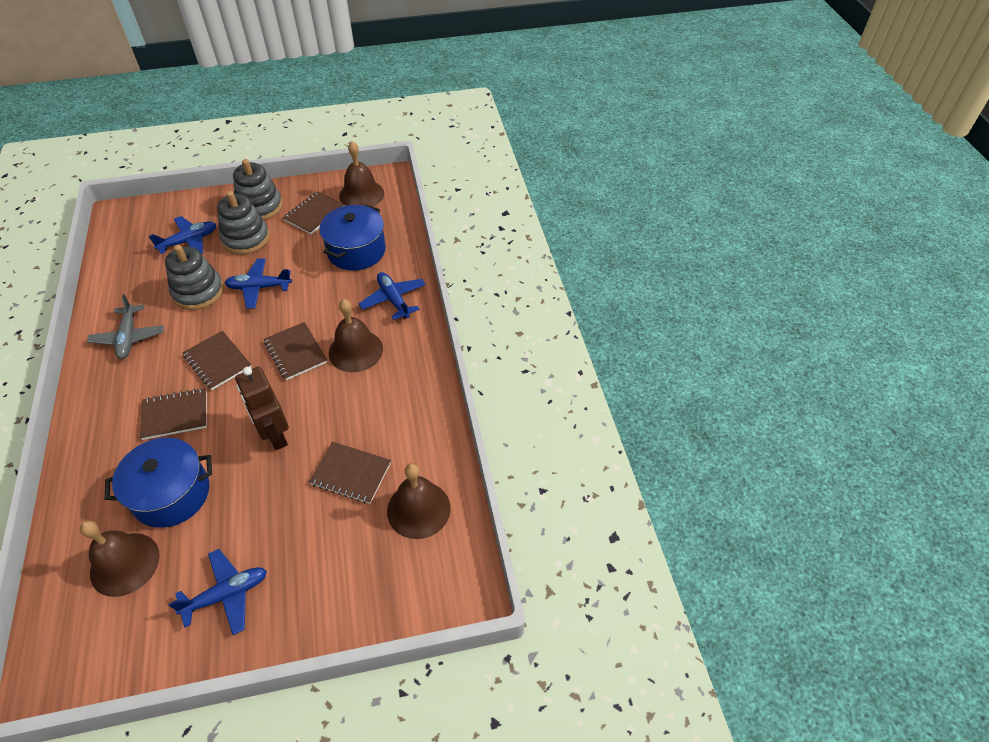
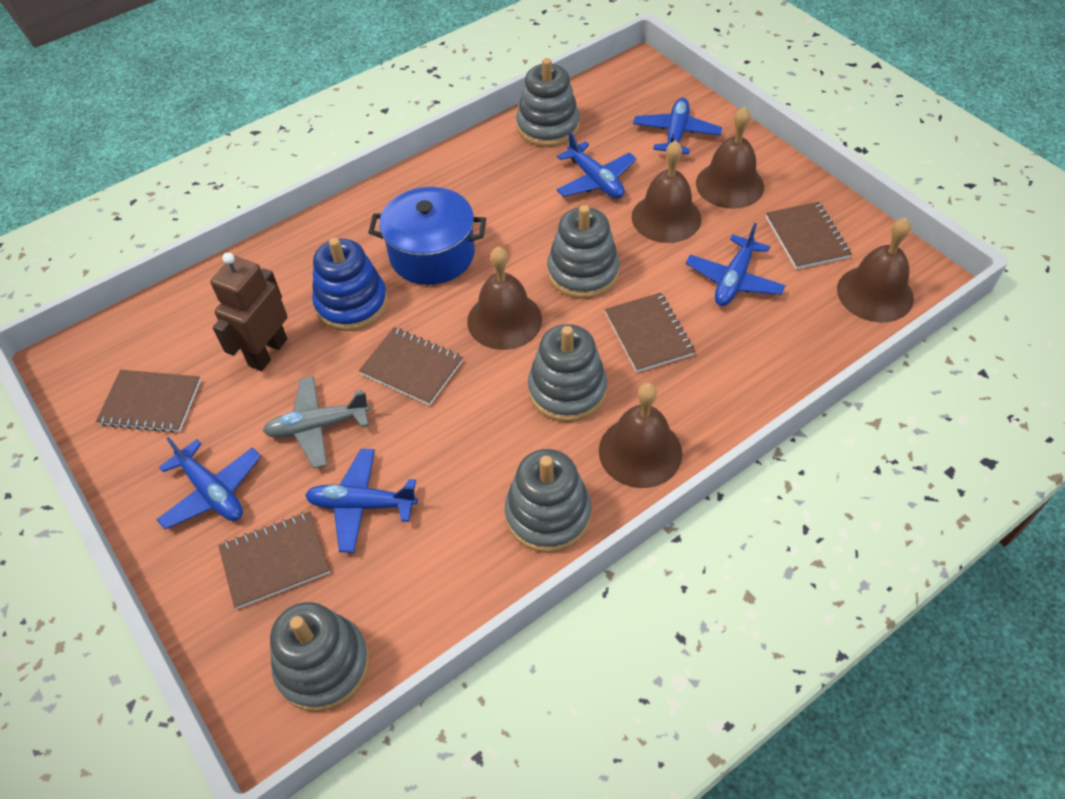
blue plane: [149,216,216,254] [169,549,267,635] [224,258,292,309] [359,272,426,320] = 4 -> [156,437,261,529] [305,449,418,553] [557,131,637,199] [633,98,722,154] [686,223,786,306] = 5
blue pot: [105,438,212,528] [319,204,386,271] = 2 -> [368,187,486,285] = 1
blue stacking toy: none = 0 -> [312,237,388,331] = 1
brown bell: [80,521,160,597] [329,299,383,372] [339,141,384,207] [387,463,451,539] = 4 -> [467,246,542,350] [599,383,682,488] [632,140,701,243] [696,107,764,209] [837,217,914,323] = 5
grey stacking toy: [165,245,224,310] [217,191,270,255] [233,159,283,220] = 3 -> [270,602,370,712] [505,449,591,553] [516,58,580,147] [528,324,607,422] [547,205,620,299] = 5

